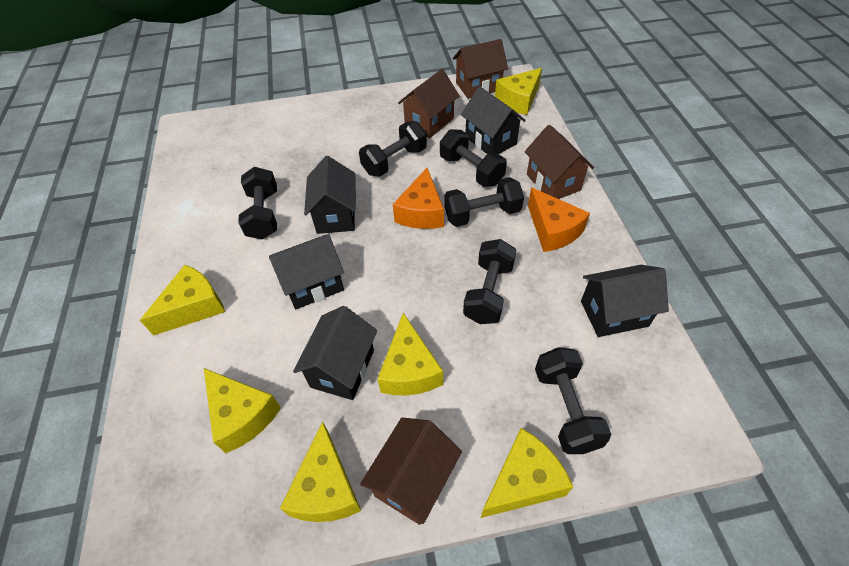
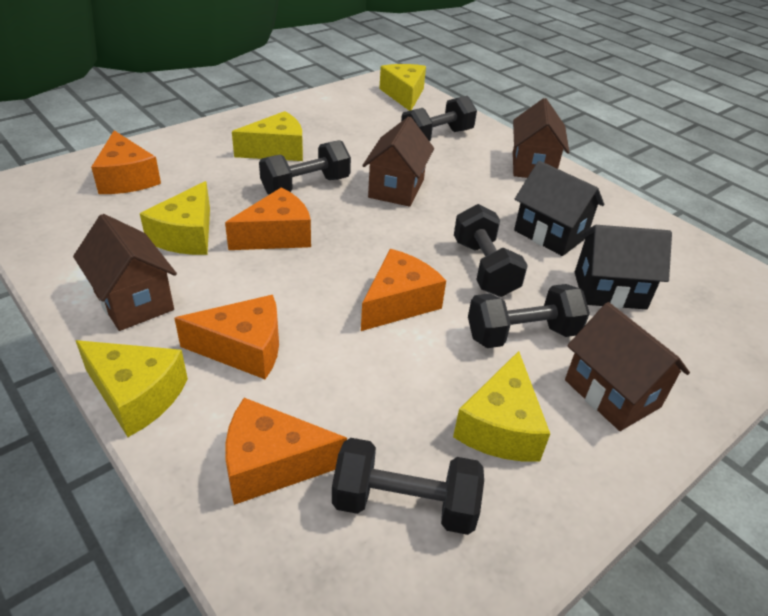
black dumbbell: [238,167,277,240] [359,121,427,176] [440,129,507,187] [444,177,524,227] [463,239,516,324] [535,347,611,454] = 6 -> [259,140,351,195] [332,438,484,535] [401,96,477,141] [454,204,528,297] [468,284,590,348] = 5
black house: [269,234,344,309] [293,306,377,400] [304,156,356,234] [461,86,526,155] [581,265,669,337] = 5 -> [514,161,604,256] [575,225,672,310] = 2
orange cheese: [393,168,444,229] [528,187,590,252] = 2 -> [91,130,161,194] [174,295,279,379] [225,187,311,250] [225,398,347,505] [361,249,446,331] = 5
yellow cheese: [140,265,225,336] [204,368,281,453] [280,422,361,522] [378,313,443,396] [481,428,573,518] [495,68,542,115] = 6 -> [76,340,188,437] [140,181,210,255] [232,111,303,161] [379,64,426,111] [453,351,550,462] = 5

